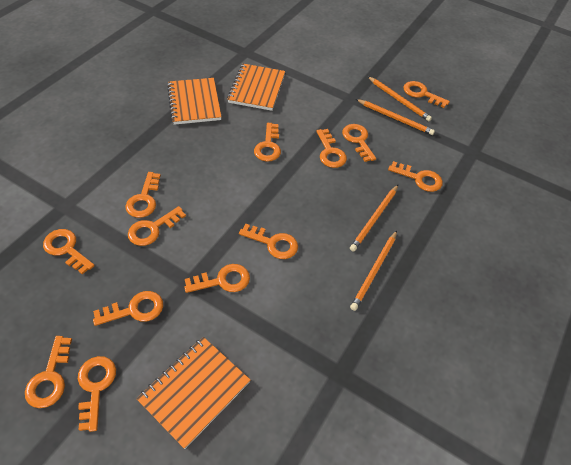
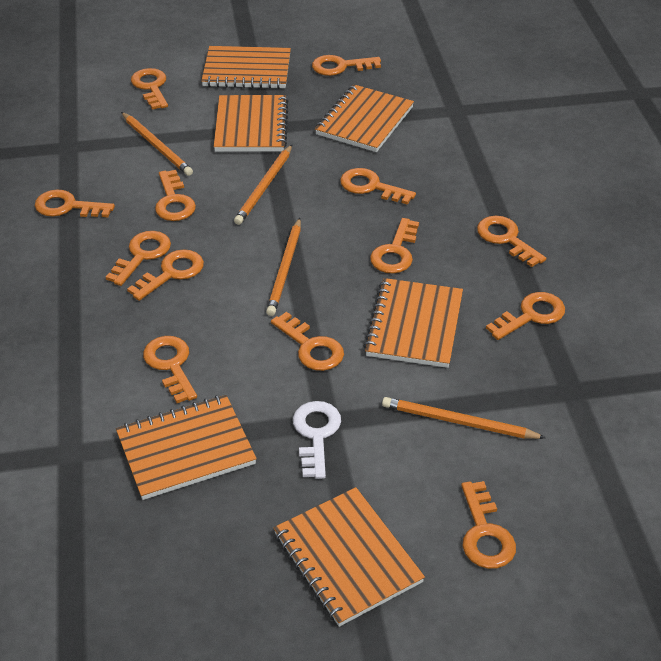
orange notebook: [136,337,250,449] [167,78,222,125] [227,64,285,111] = 3 -> [116,395,257,500] [201,46,291,89] [214,95,289,152] [274,487,425,627] [315,84,414,152] [364,278,463,368] = 6
white key: none = 0 -> [293,401,341,479] = 1

